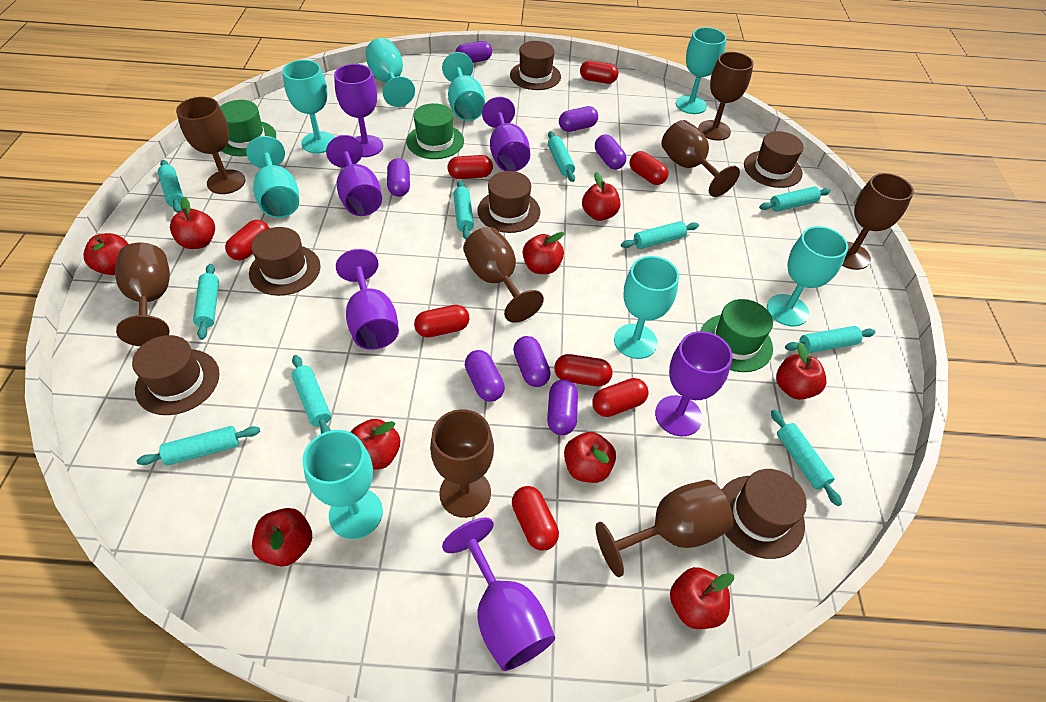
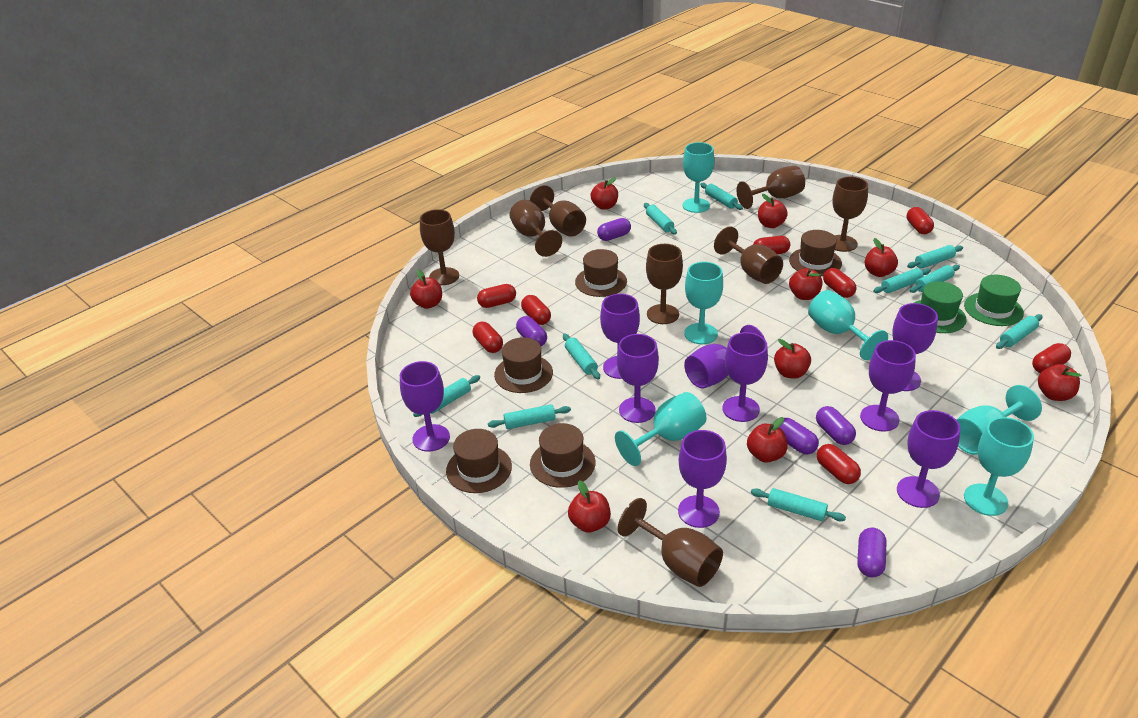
brown hat: [132,335,220,415] [249,227,321,296] [477,171,540,233] [510,41,561,90] [722,469,807,559] [744,131,804,188] = 6 -> [446,429,512,493] [494,337,553,393] [530,423,596,488] [575,249,627,297] [789,230,842,276] = 5
green hat: [220,100,276,156] [406,103,464,159] [700,299,773,372] = 3 -> [914,281,967,333] [964,275,1024,326] = 2
purple capsule: [387,158,410,197] [456,41,492,63] [465,350,505,402] [513,336,551,387] [547,379,578,435] [559,106,598,132] [595,134,626,170] = 7 -> [516,316,547,346] [597,218,631,241] [780,418,819,455] [816,406,856,445] [857,528,887,578] = 5
purple goblet: [326,135,382,216] [334,64,383,157] [336,249,399,350] [442,518,555,671] [482,97,530,171] [655,331,733,436] = 6 -> [400,361,450,452] [600,294,640,379] [617,334,659,423] [678,430,727,528] [684,325,765,389] [722,332,768,422] [860,340,916,431] [892,303,938,391] [897,410,961,508] = 9
turquoise goblet: [246,136,299,218] [282,60,335,153] [302,430,383,539] [366,38,415,107] [442,52,485,121] [614,256,679,359] [676,27,727,114] [767,226,848,326] = 8 -> [615,392,706,466] [683,142,714,213] [684,262,723,344] [808,290,888,360] [957,385,1042,455] [964,417,1034,516] = 6

